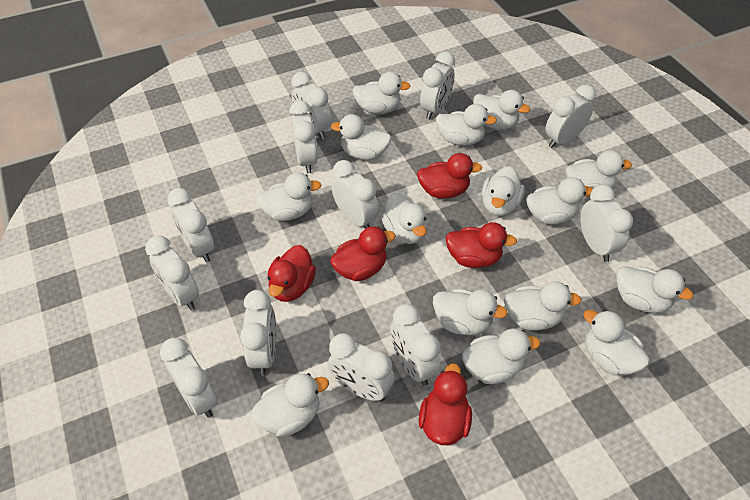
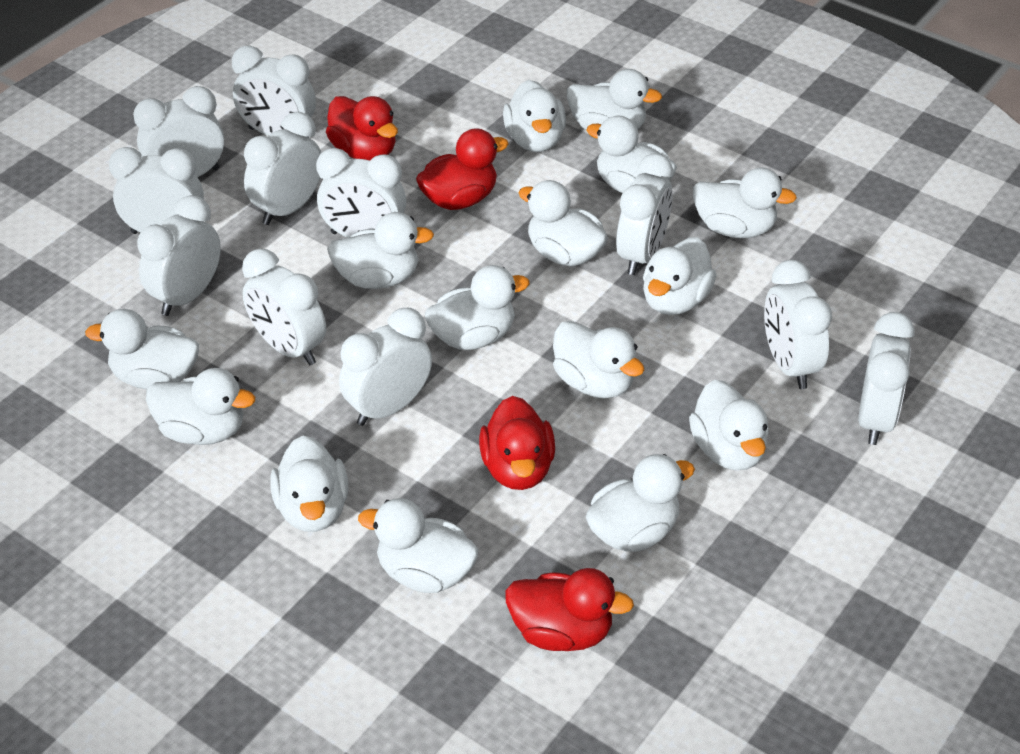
red duck: [267,245,316,302] [330,227,396,281] [417,153,482,199] [419,363,472,445] [445,222,517,268] = 5 -> [326,96,398,160] [416,128,508,210] [479,396,555,490] [505,568,634,651] = 4
white clock: [145,236,199,310] [160,338,218,418] [167,188,214,262] [240,290,276,375] [289,101,318,173] [291,72,332,139] [328,333,395,401] [331,160,379,229] [390,304,441,386] [420,52,455,119] [546,85,596,148] [580,185,633,262] = 12 -> [109,147,204,234] [133,86,224,177] [137,195,221,316] [232,46,316,135] [242,249,326,365] [244,112,322,225] [316,148,406,238] [339,308,432,426] [616,154,673,275] [764,260,832,389] [858,312,914,445] = 11

